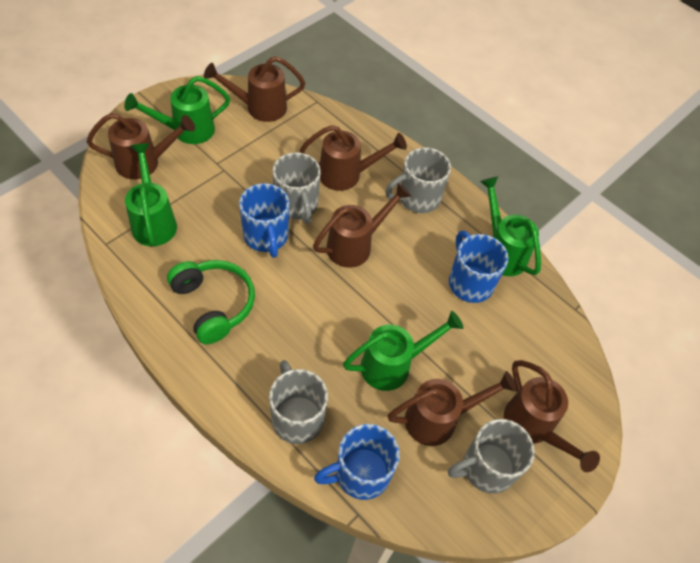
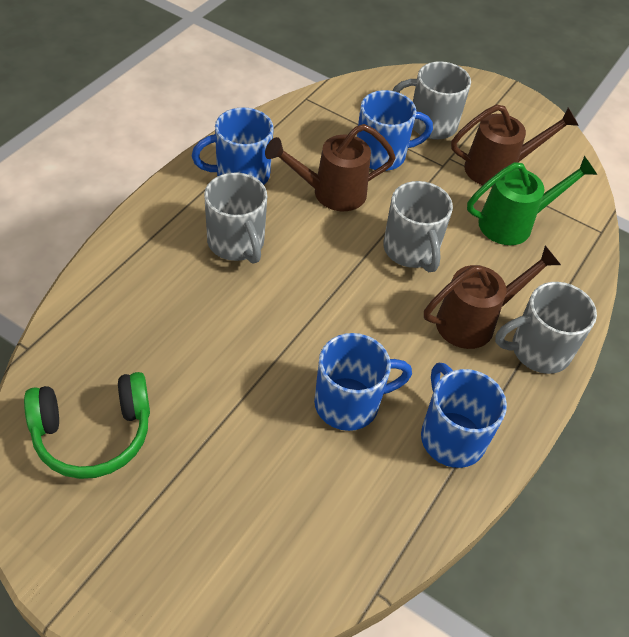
blue mug: [239,183,289,258] [314,424,400,500] [449,231,508,303] = 3 -> [192,107,274,185] [314,333,412,431] [357,90,433,171] [421,363,507,468] = 4
brown watering can: [87,113,195,179] [204,56,305,122] [300,125,407,191] [313,183,411,268] [388,371,517,446] [504,360,600,472] = 6 -> [265,124,396,211] [424,245,561,349] [451,104,579,187] = 3
green watering can: [124,76,230,144] [125,143,177,246] [343,311,464,391] [480,176,541,276] = 4 -> [467,156,597,245] = 1

